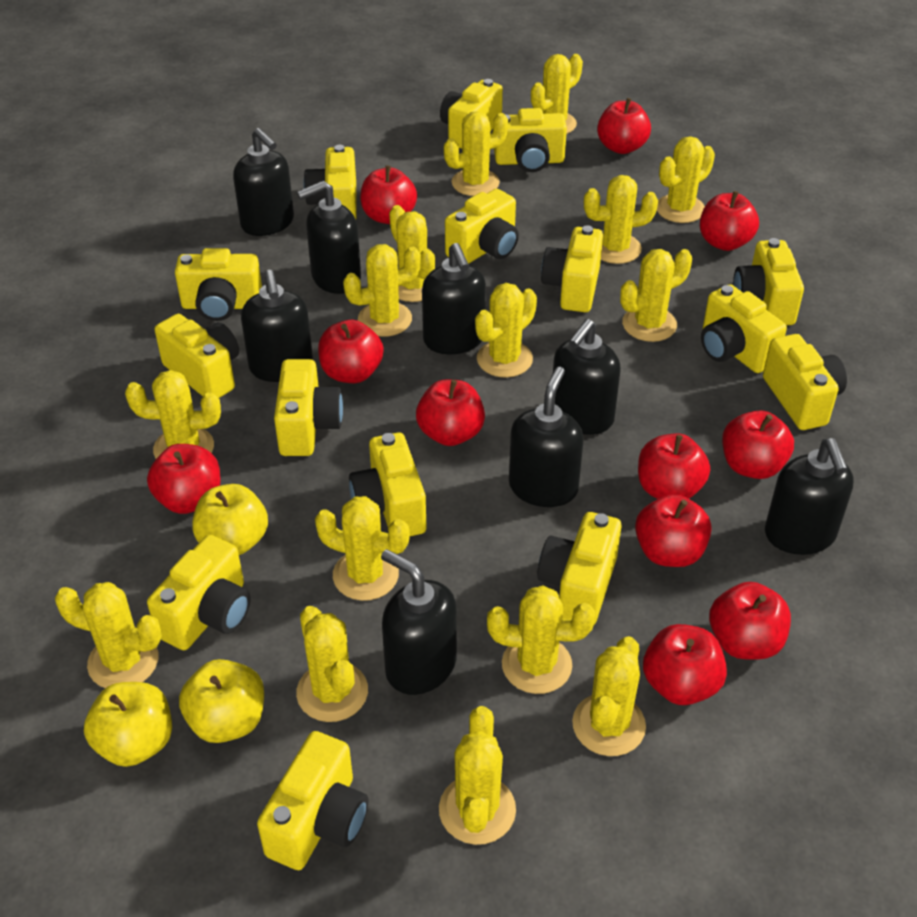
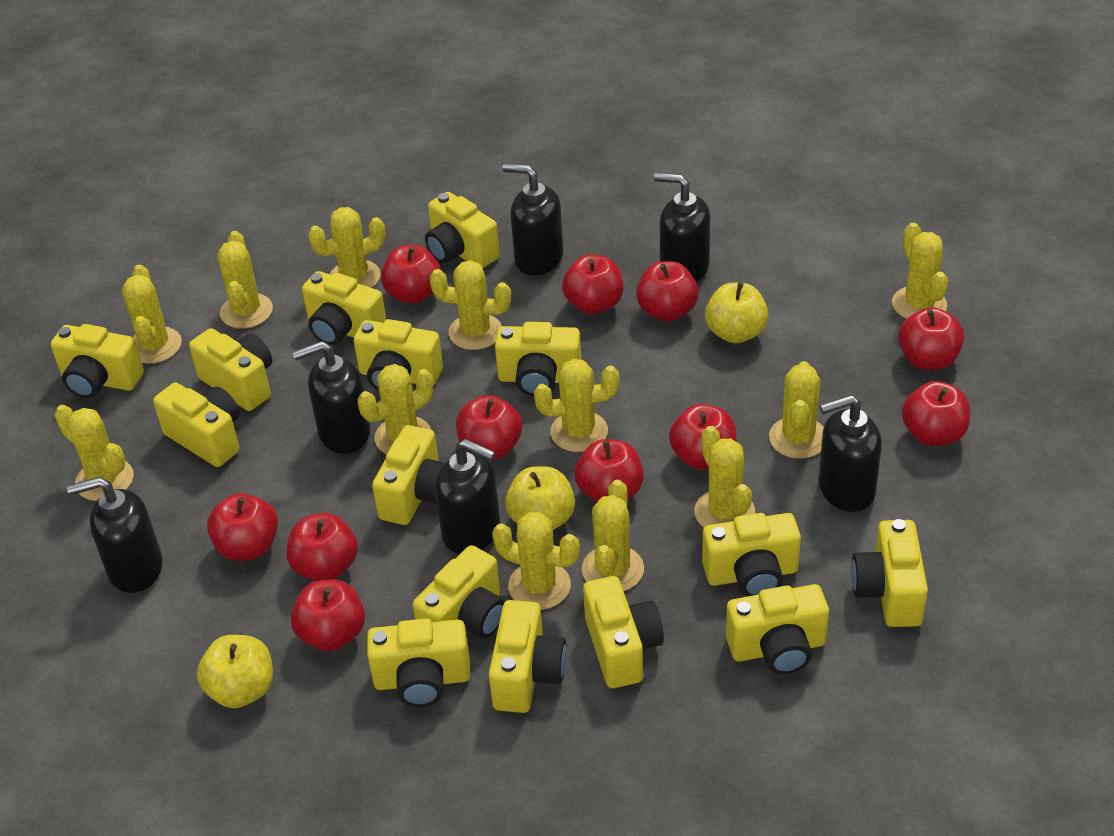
black soap dispenser: [233,128,294,236] [241,270,313,382] [297,181,361,294] [381,549,457,695] [422,243,486,354] [509,367,584,507] [553,319,621,435] [765,438,854,555] = 8 -> [67,477,163,593] [292,341,370,454] [435,439,500,554] [503,163,563,275] [654,173,710,282] [819,395,882,512] = 6
yellow cactus: [55,582,162,688] [125,370,221,459] [296,606,368,722] [315,496,410,601] [343,244,421,336] [389,205,435,302] [439,706,516,845] [444,111,508,196] [475,283,537,378] [487,585,595,694] [531,54,583,134] [572,636,646,756] [584,175,658,264] [620,249,692,342] [657,136,715,223] = 15 -> [54,405,134,501] [122,265,182,364] [217,231,273,329] [308,207,386,288] [358,364,433,454] [430,260,511,350] [492,512,580,610] [534,359,619,452] [582,480,644,591] [694,426,755,528] [769,361,824,459] [892,223,948,319] = 12

